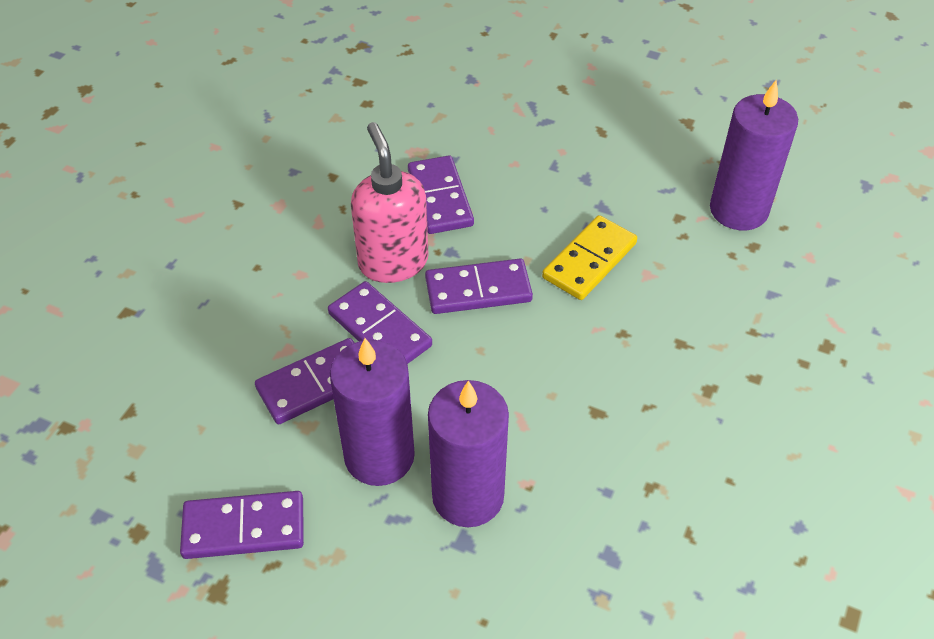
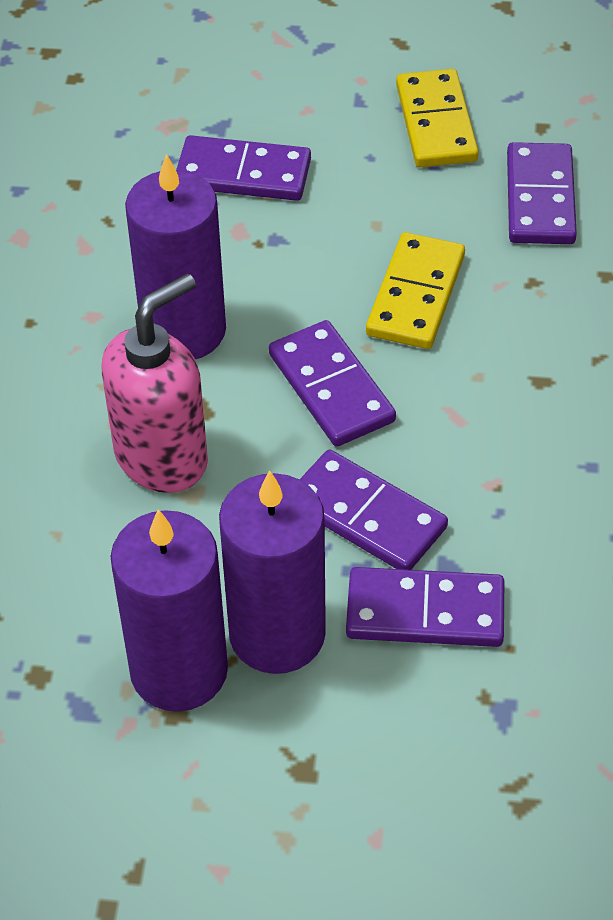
yellow domino: [542,215,637,300] = 1 -> [366,232,465,349] [396,69,479,167] = 2

